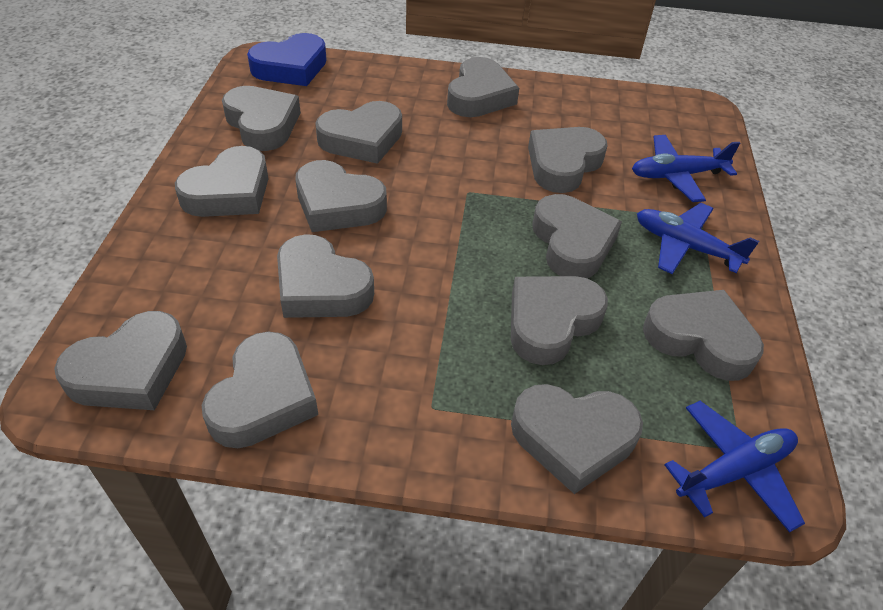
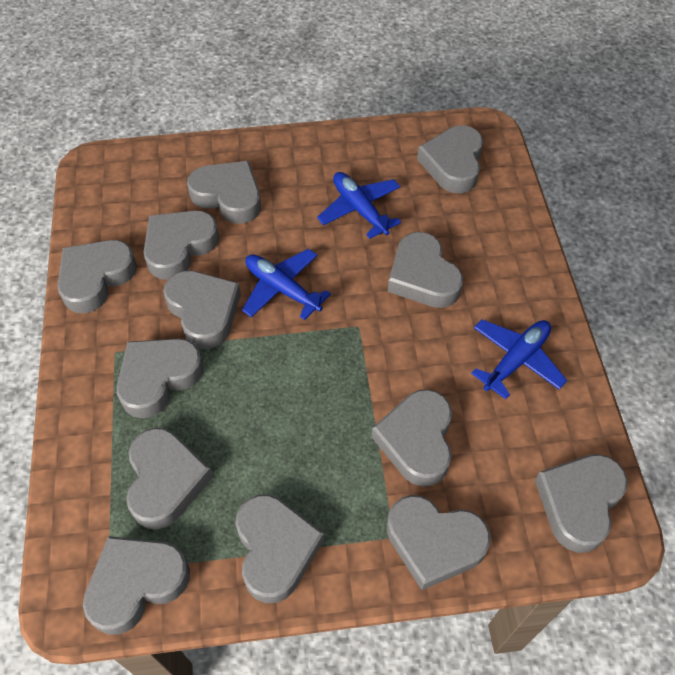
blue heart: [247,33,327,86] = 1 -> none = 0

